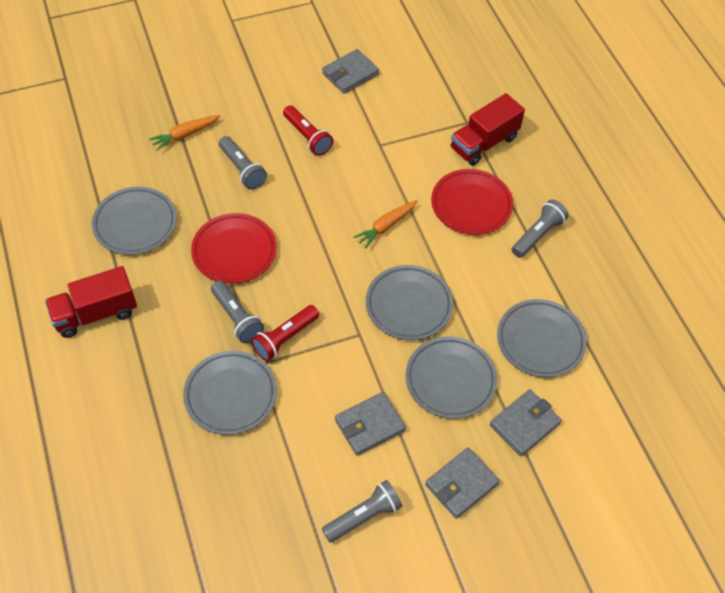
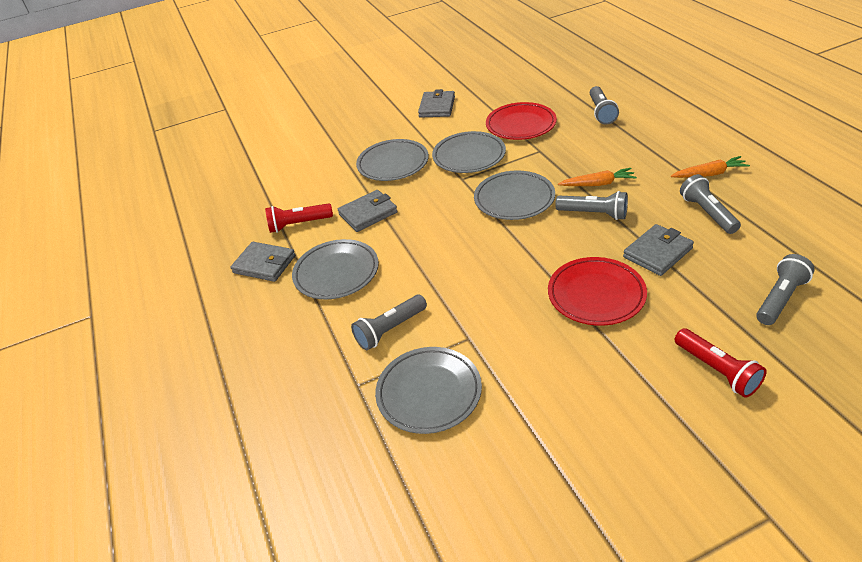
grey flashlight: [211,281,264,343] [219,136,267,189] [322,480,402,542] [512,199,569,258] = 4 -> [351,295,427,350] [555,191,628,220] [590,86,619,124] [680,174,741,234] [756,254,815,325] = 5
red truck: [45,266,137,338] [451,93,525,166] = 2 -> none = 0

